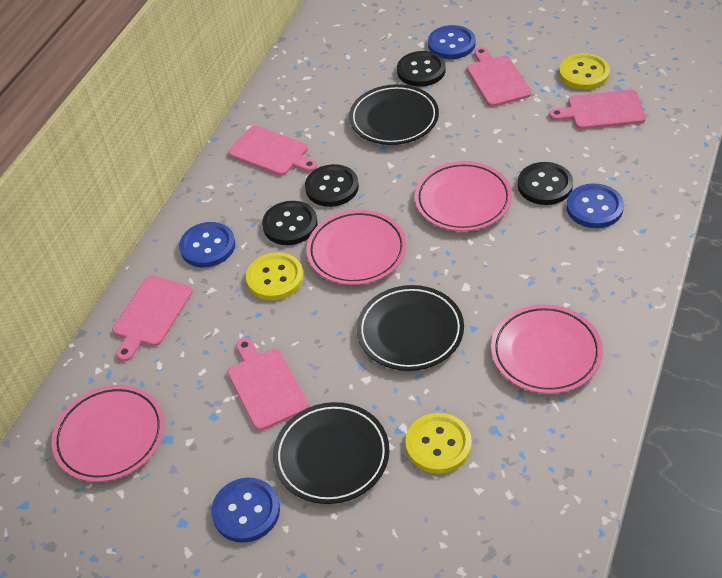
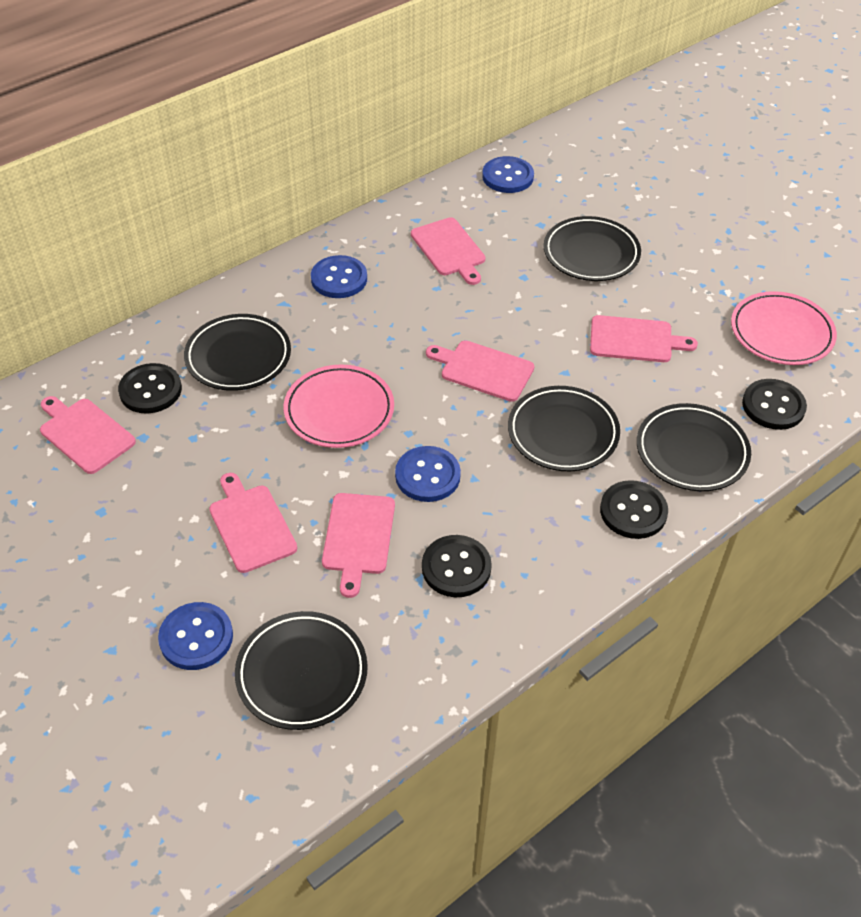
black plate: [273,402,389,504] [349,84,439,145] [357,285,464,371] = 3 -> [184,314,291,391] [235,611,368,730] [508,386,620,471] [543,216,641,281] [637,403,751,491] = 5
pink cutting board: [112,276,193,362] [227,338,309,431] [228,126,318,176] [467,47,532,107] [549,90,646,129] = 5 -> [40,396,136,474] [209,473,297,573] [322,493,395,598] [411,217,485,285] [426,340,534,402] [590,315,698,362] = 6
pink plate: [52,385,164,482] [306,210,406,285] [415,161,512,231] [491,304,603,394] = 4 -> [284,364,394,448] [731,291,837,365] = 2
yellow button: [246,252,304,300] [405,413,472,474] [559,53,610,90] = 3 -> none = 0

